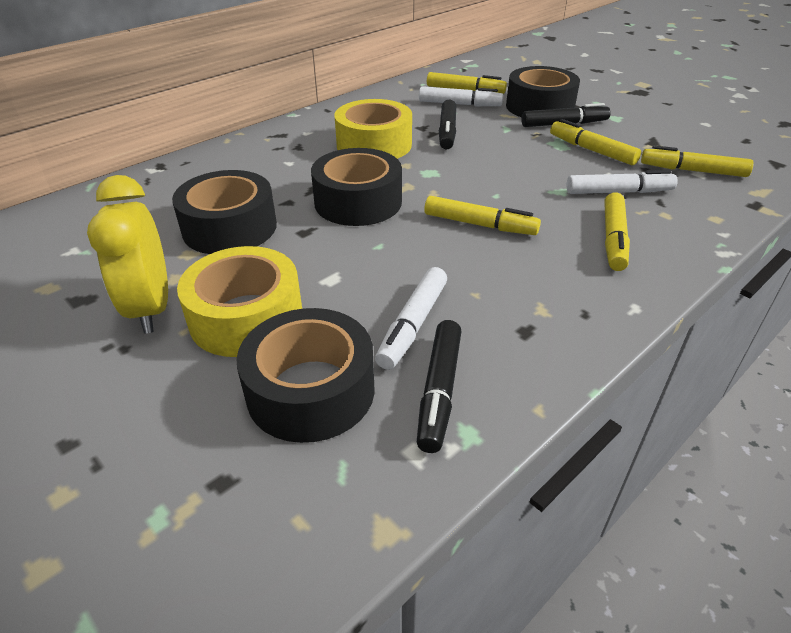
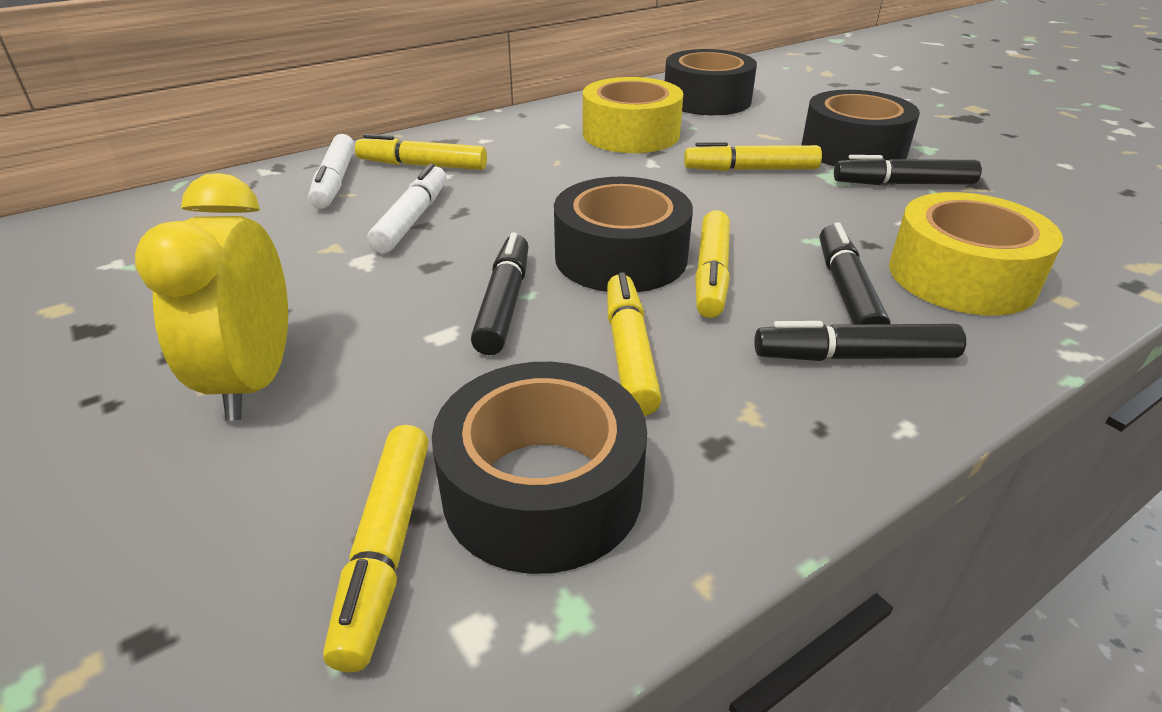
black marker: [417,320,462,453] [439,99,456,150] [521,103,610,127] = 3 -> [471,232,529,355] [754,321,966,361] [820,222,891,324] [834,155,982,185] = 4
white marker: [375,267,447,370] [419,86,503,106] [567,170,678,194] = 3 -> [308,134,355,209] [367,164,447,254] = 2

